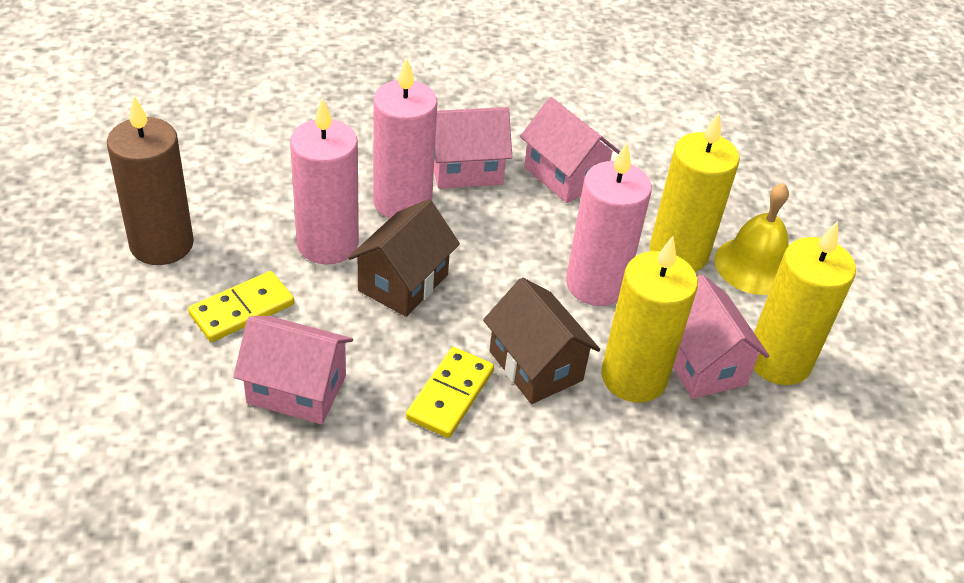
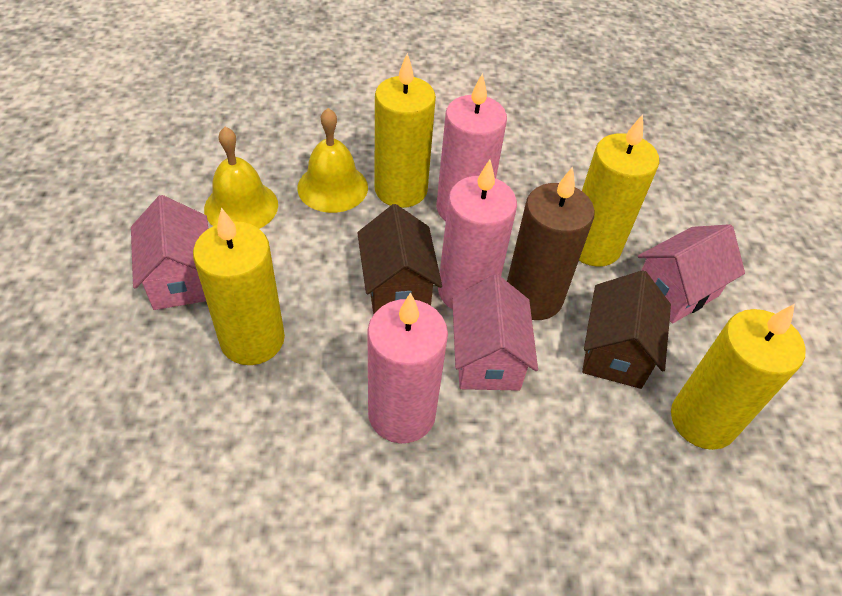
pink house: [233,316,353,424] [434,107,512,189] [520,97,620,203] [673,274,769,399] = 4 -> [131,195,208,310] [452,274,538,391] [638,224,745,324] = 3
yellow bell: [714,183,789,295] = 1 -> [204,127,278,229] [297,108,368,213] = 2
yellow candle: [601,236,698,403] [649,113,740,272] [754,221,856,385] = 3 -> [193,207,285,365] [374,53,436,208] [579,114,659,267] [671,304,806,450] = 4
yellow domino: [188,271,294,342] [406,347,494,438] = 2 -> none = 0

